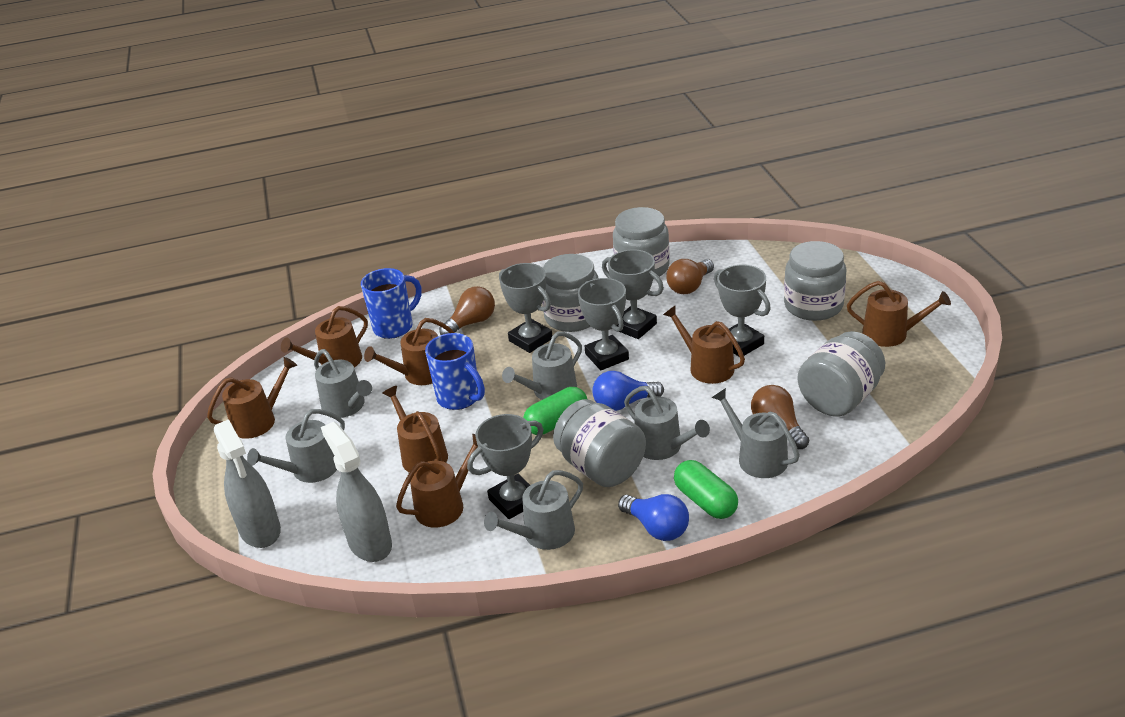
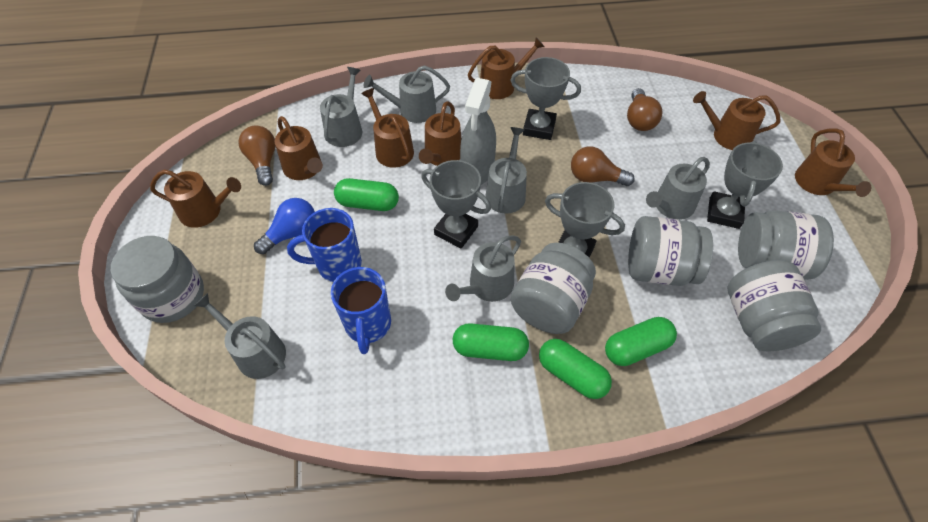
blue light bulb: [592,371,664,411] [618,494,689,541] = 2 -> [254,198,315,254] = 1
green capsule: [523,387,587,435] [674,460,738,519] = 2 -> [334,178,399,211] [453,323,529,361] [539,339,612,399] [605,317,677,366] = 4
grey spray bottle: [214,419,281,548] [321,422,392,562] = 2 -> [460,78,496,185] = 1
grey trophy: [467,414,544,519] [499,263,553,353] [578,278,629,370] [602,250,664,339] [714,265,771,356] = 5 -> [421,160,491,249] [510,57,581,140] [545,182,625,258] [707,141,783,229] = 4

